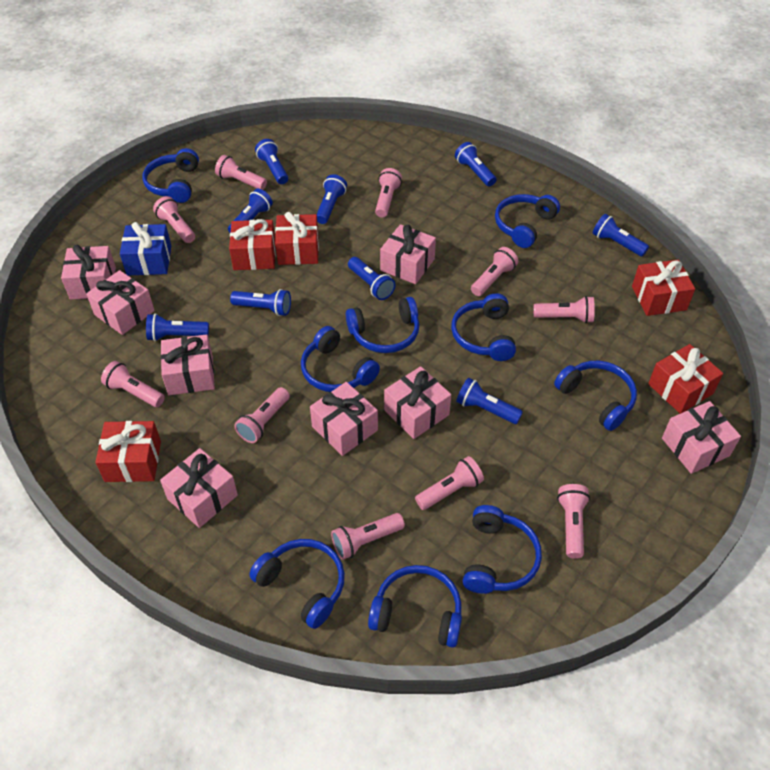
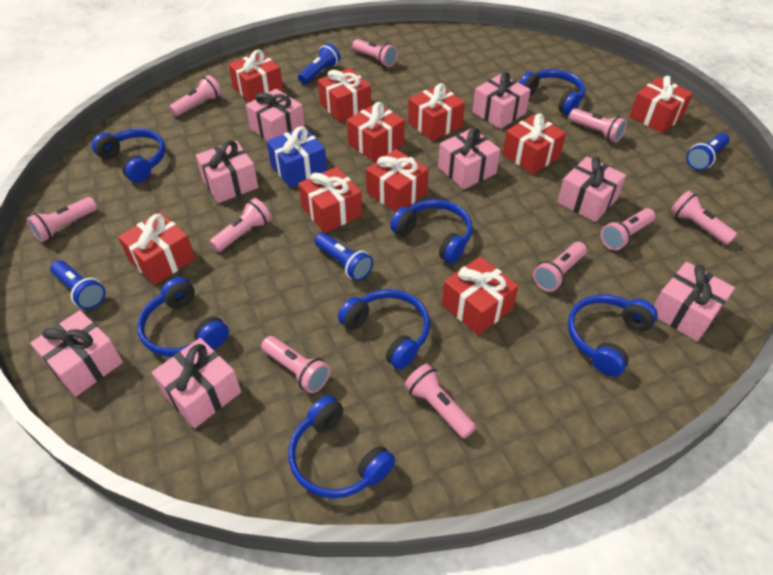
blue flashlight: [146,314,209,341] [228,189,273,233] [230,289,291,316] [255,139,288,184] [316,174,347,224] [348,257,396,300] [455,142,496,186] [456,378,523,424] [593,214,649,257] = 9 -> [50,260,106,310] [298,43,340,84] [315,233,373,281] [686,133,730,170] = 4
blue headphones: [142,148,199,203] [249,539,345,629] [301,326,380,392] [346,297,419,353] [368,565,462,648] [451,293,516,361] [463,505,542,594] [495,194,560,248] [554,361,637,431] = 9 -> [92,128,165,183] [137,277,229,357] [288,395,395,499] [338,289,430,370] [390,199,472,263] [519,69,585,115] [568,294,658,377] = 7
red gift: [95,421,161,482] [229,219,276,270] [275,212,319,265] [632,260,695,316] [648,344,723,414] = 5 -> [118,212,195,285] [228,50,283,102] [299,167,362,233] [318,68,371,122] [347,102,405,162] [366,149,429,212] [408,83,465,141] [442,256,519,335] [502,113,566,174] [629,76,693,133] = 10

